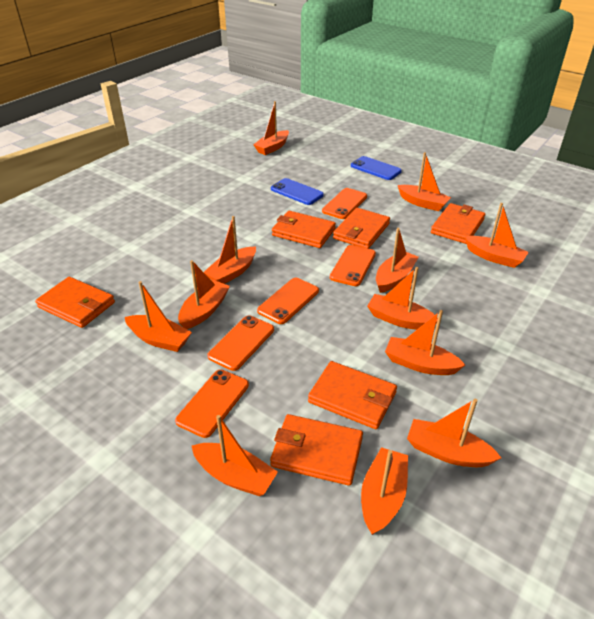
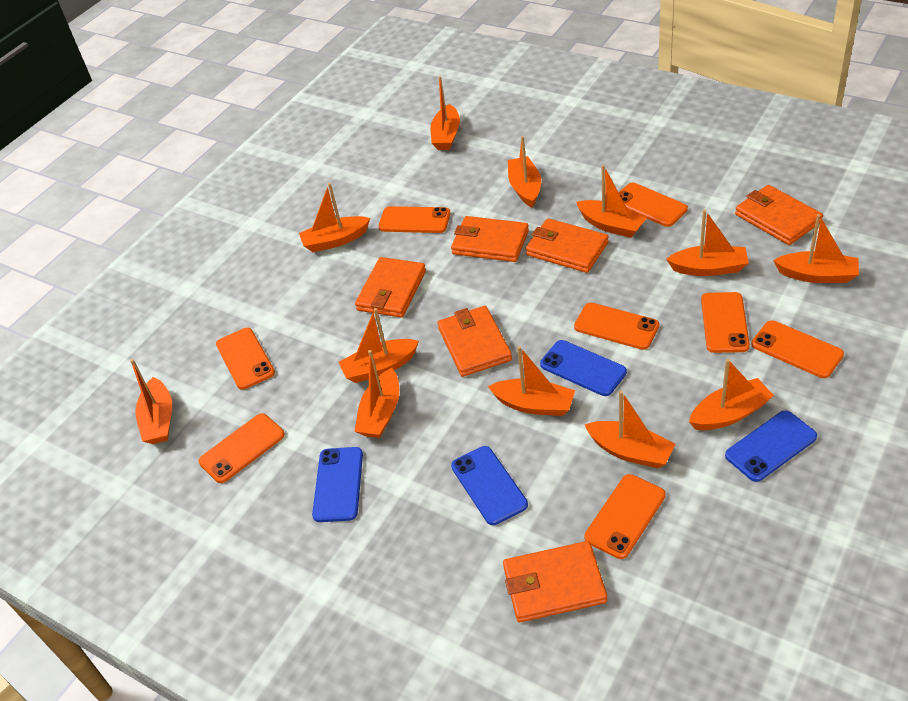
blue phone: [271,178,324,205] [351,156,402,180] = 2 -> [312,447,363,522] [451,446,528,525] [540,340,627,396] [725,411,817,482] = 4
orange phone: [175,370,249,438] [207,316,274,371] [257,278,319,324] [322,188,367,219] [330,245,376,286] = 5 -> [199,413,285,483] [216,328,275,390] [379,206,450,233] [574,303,659,350] [584,474,666,559] [619,182,688,227] [701,292,750,353] [751,320,844,378] = 8

